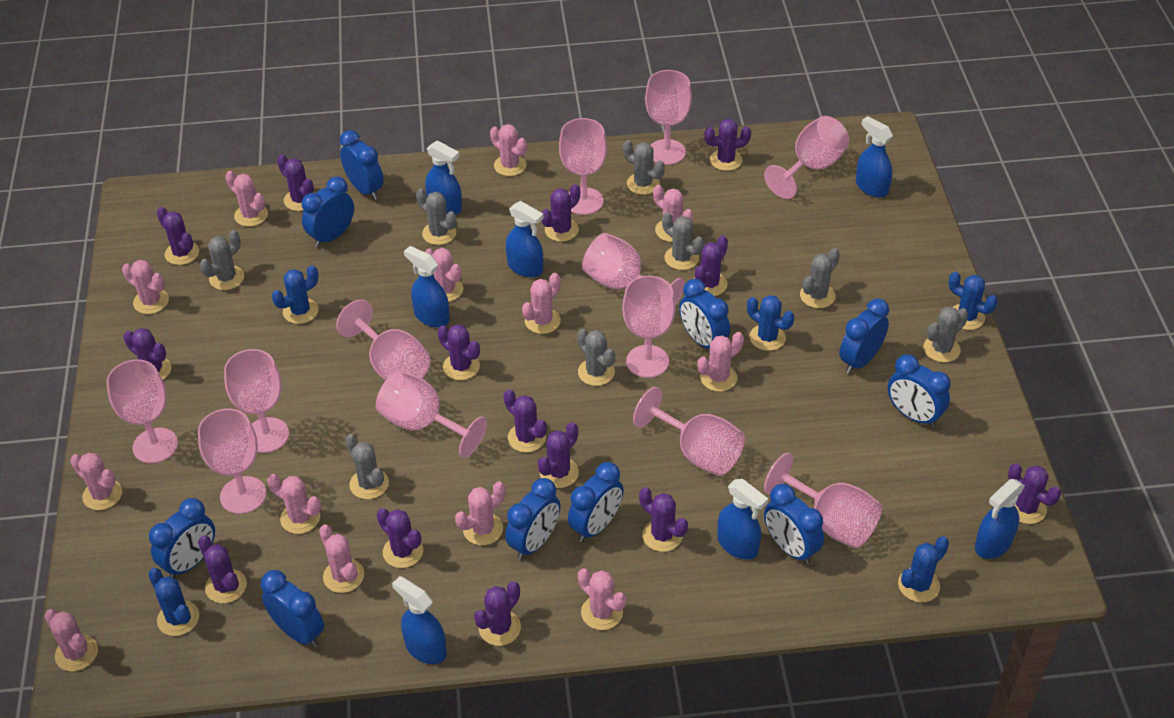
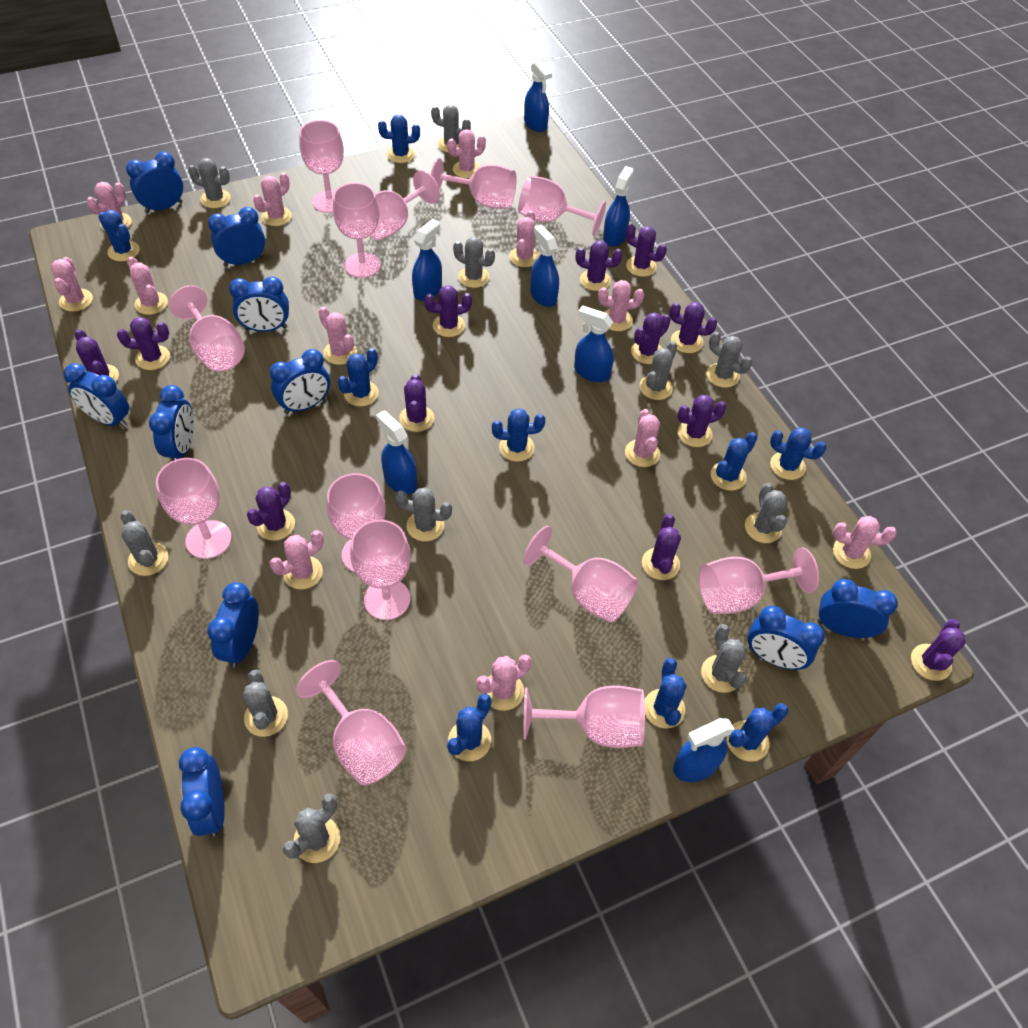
blue cactus: [148,568,199,636] [272,265,319,324] [747,295,794,351] [898,536,949,602] [949,271,998,330] = 5 -> [99,210,140,262] [338,348,379,406] [378,114,420,163] [447,694,492,761] [492,408,545,462] [645,658,686,729] [711,432,757,491] [727,703,789,762] [770,427,827,480] = 9
grey cactus: [200,230,244,290] [345,434,389,499] [416,188,457,245] [577,329,615,386] [623,140,665,195] [662,212,704,270] [800,248,840,308] [924,307,968,362] = 8 -> [121,510,168,576] [188,158,231,208] [243,670,288,737] [283,794,340,863] [395,487,452,541] [431,105,471,153] [453,237,495,288] [639,341,677,400] [701,624,747,693] [706,331,752,388] [745,483,787,543] = 11
pink cactus: [44,609,98,671] [70,453,122,510] [122,260,169,314] [225,171,268,227] [267,474,321,534] [319,524,364,593] [425,248,463,302] [455,482,505,545] [490,124,527,176] [522,273,561,334] [578,568,626,630] [653,185,693,242] [697,332,744,392] = 13 -> [51,257,93,312] [87,182,132,231] [127,256,168,315] [253,172,292,226] [270,530,324,589] [319,307,357,365] [447,129,486,178] [477,654,532,711] [509,210,540,267] [598,280,644,331] [625,409,660,467] [833,516,897,569] = 12
pink goblet: [106,359,178,464] [198,408,266,514] [224,349,289,453] [336,300,431,380] [376,370,487,458] [559,118,607,215] [582,233,685,305] [622,276,676,378] [633,387,745,476] [645,70,692,165] [764,116,849,199] [764,453,882,548] = 12 -> [156,458,232,559] [169,285,245,372] [296,660,407,785] [299,120,344,213] [327,473,386,572] [333,183,381,278] [350,520,411,620] [370,170,440,240] [431,158,517,209] [518,176,606,236] [523,526,638,623] [523,685,645,748] [699,548,819,614] = 13
purple cactus: [123,328,171,380] [157,207,199,265] [198,536,247,603] [277,155,315,211] [377,508,423,568] [438,324,480,380] [474,581,521,646] [503,389,547,452] [538,422,579,488] [542,184,580,242] [639,487,688,552] [694,236,728,296] [704,119,751,171] [1008,463,1061,524] = 14 -> [75,329,119,382] [117,317,170,370] [247,482,295,541] [399,374,434,432] [424,285,472,337] [576,240,623,291] [626,224,667,277] [631,312,671,364] [642,514,681,580] [670,302,717,353] [678,395,726,447] [911,619,966,681] = 12

